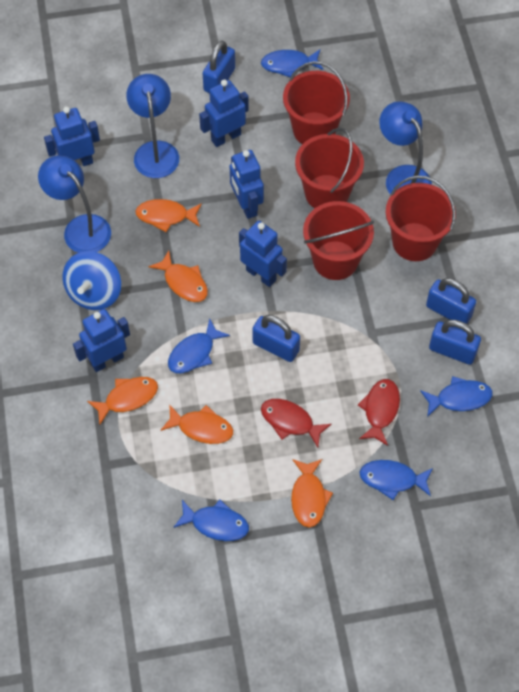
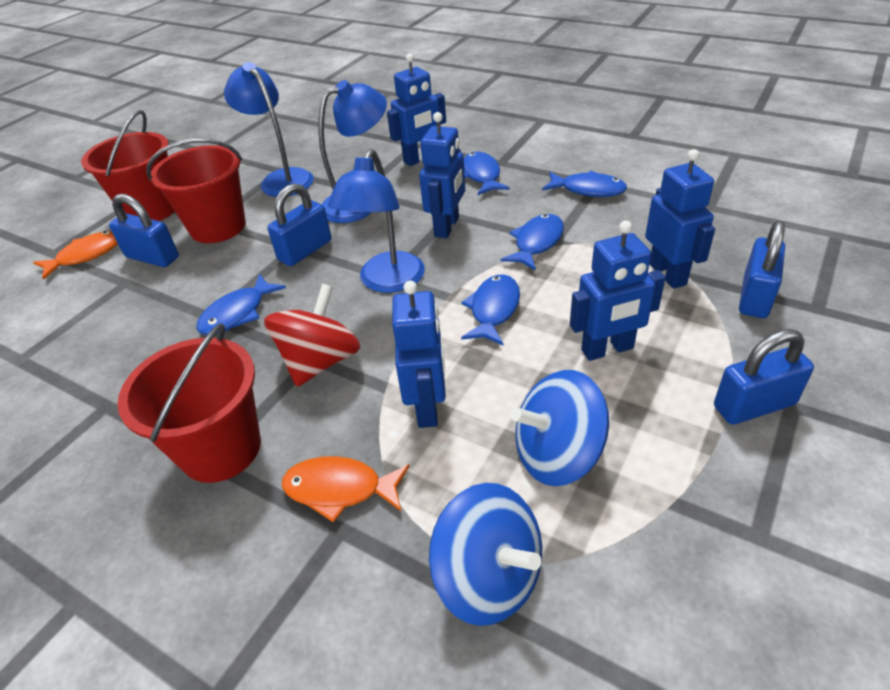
blue spinning top: [62,251,121,310] = 1 -> [429,483,542,626] [511,370,609,486] = 2
orange fish: [87,377,158,425] [135,199,202,232] [148,251,208,302] [161,404,233,444] [291,459,333,528] = 5 -> [33,231,118,280] [282,456,410,523] = 2
red bucket: [283,61,350,144] [295,128,364,208] [303,201,374,280] [385,176,456,261] = 4 -> [81,110,175,221] [118,323,261,483] [146,139,246,243] = 3
red fish: [261,399,332,448] [358,379,400,446] = 2 -> none = 0
red spinning top: none = 0 -> [264,284,361,387] = 1

